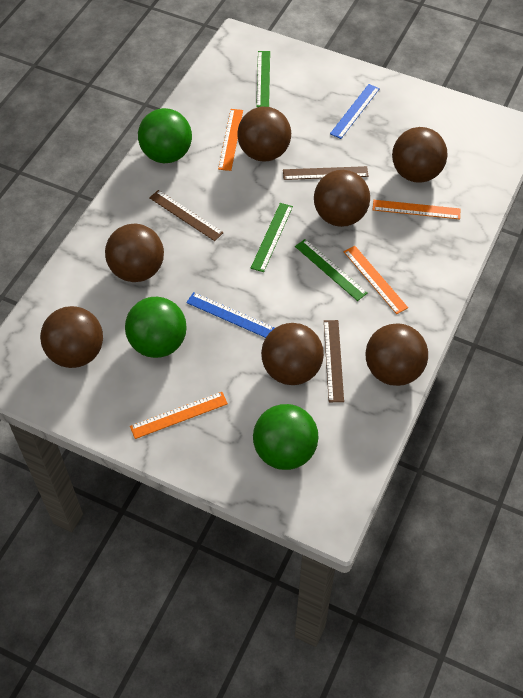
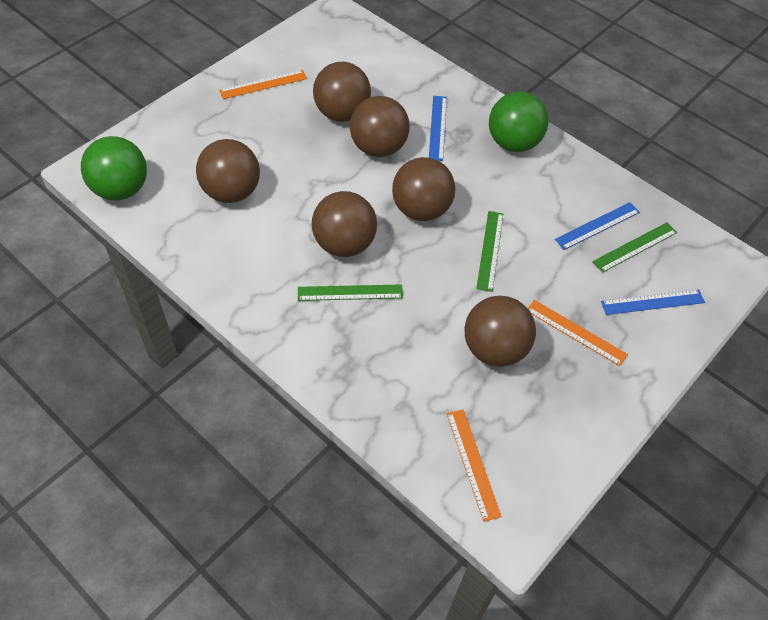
blue ruler: [186,292,275,338] [330,84,380,139] = 2 -> [429,96,447,161] [555,202,640,250] [601,289,705,315] = 3
brown ball: [40,306,103,368] [105,224,164,282] [237,107,291,162] [261,323,324,385] [314,170,370,227] [366,323,428,386] [392,127,448,183] = 7 -> [196,139,260,203] [312,191,377,257] [313,62,371,122] [350,96,410,157] [392,157,456,221] [465,296,536,367] = 6
brown ruler: [149,190,223,241] [283,166,369,180] [324,320,344,402] = 3 -> none = 0
green ball: [125,297,187,358] [138,108,192,163] [253,404,318,470] = 3 -> [81,136,147,200] [489,91,549,152] = 2
orange ruler: [130,392,228,439] [218,109,243,171] [344,246,408,314] [373,200,460,219] = 4 -> [219,70,307,99] [446,409,502,522] [528,300,628,366] = 3

